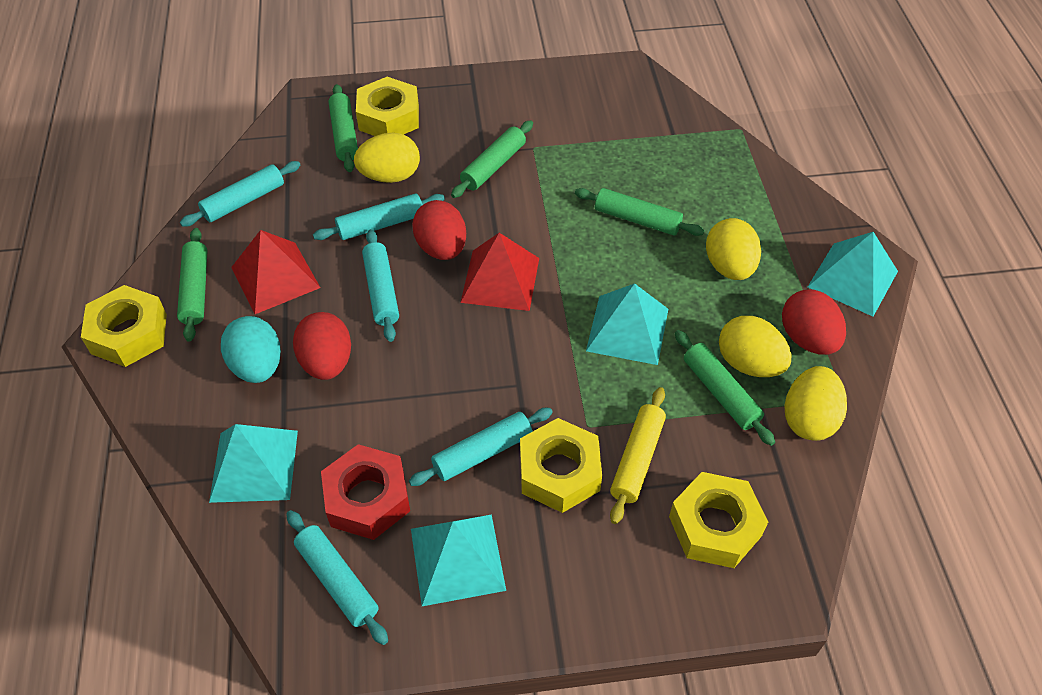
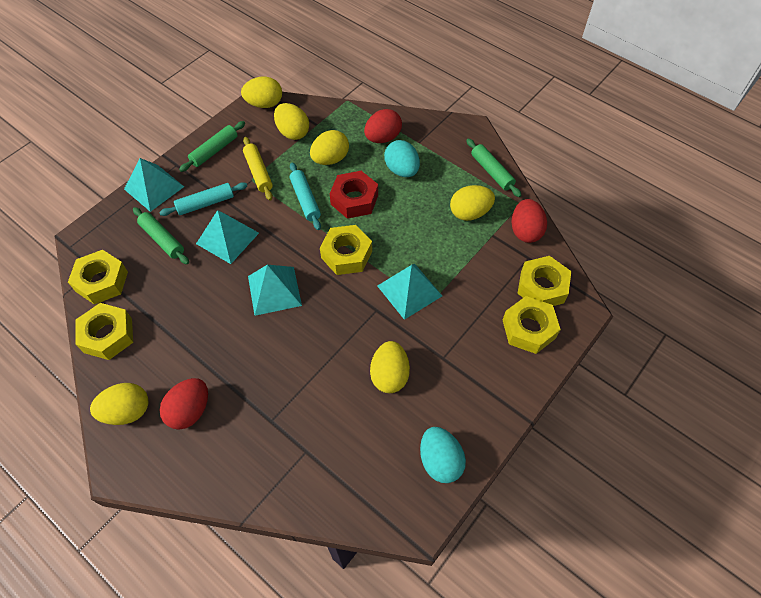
green rolling pin: [177,228,207,342] [329,84,358,172] [451,120,533,198] [575,188,704,236] [675,330,775,446] = 5 -> [133,207,189,264] [179,121,245,172] [466,139,522,197] = 3
red pyramid: [231,230,320,314] [460,233,539,311] = 2 -> none = 0
turquoise egg: [221,316,281,383] = 1 -> [384,140,420,177] [420,427,466,483] = 2
turquoise rolling pin: [180,161,300,227] [286,510,388,645] [313,193,445,240] [362,229,399,342] [409,408,553,486] = 5 -> [159,182,247,216] [290,162,321,230] = 2
yellow egg: [354,133,420,183] [706,218,761,280] [719,316,791,377] [784,366,847,441] = 4 -> [90,383,149,425] [241,77,282,108] [274,103,309,140] [310,130,349,165] [370,341,410,393] [450,185,495,221] = 6
yellow nut: [81,285,167,367] [356,77,419,136] [520,418,602,513] [669,472,768,568] = 4 -> [68,250,128,305] [75,303,133,360] [320,225,372,275] [503,296,561,354] [517,256,571,306] = 5

